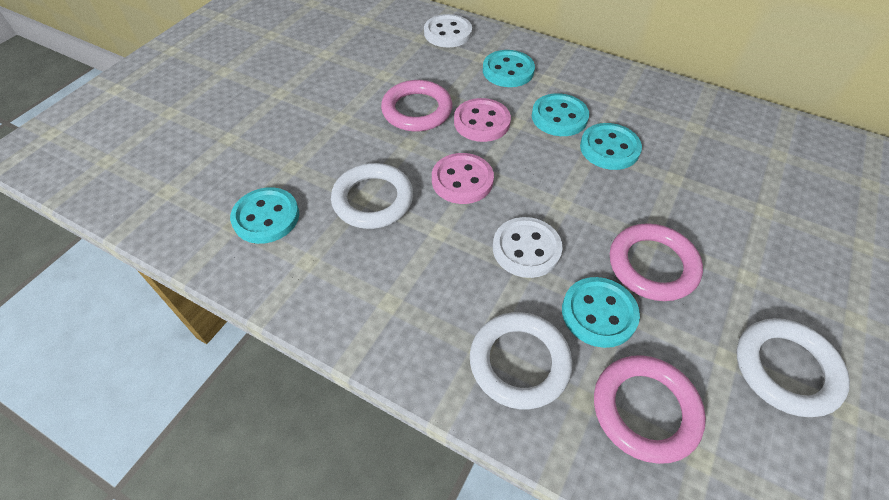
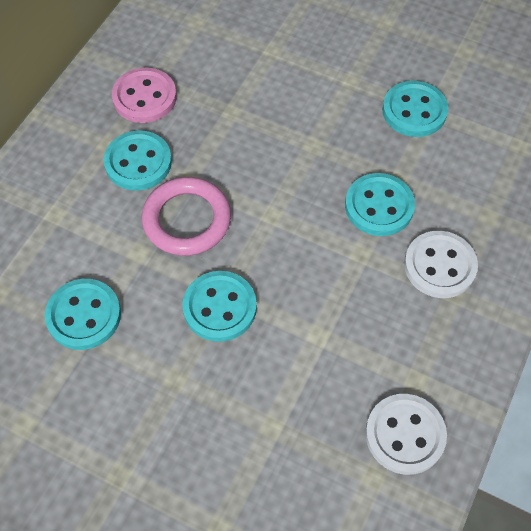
pink button: [432,153,494,204] [454,98,511,142] = 2 -> [112,67,177,123] = 1
pink ring: [381,80,452,131] [594,355,706,464] [610,223,703,301] = 3 -> [141,177,231,256] = 1
white ring: [331,163,413,229] [470,312,572,409] [736,318,850,417] = 3 -> none = 0

